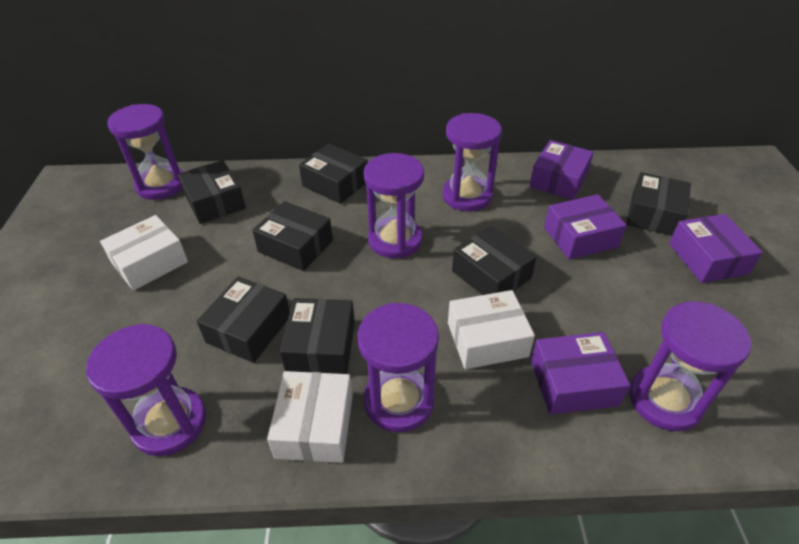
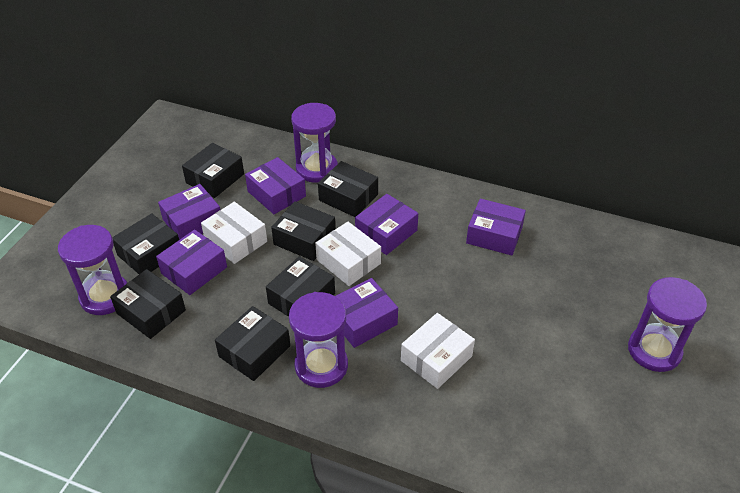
purple box: [529,140,594,200] [531,332,630,415] [544,194,627,260] [669,214,763,283] = 4 -> [156,229,227,295] [158,184,220,240] [245,157,306,214] [336,278,398,348] [355,194,418,255] [466,199,526,256] = 6
purple hourglass: [86,324,206,456] [107,104,183,200] [357,303,439,433] [364,153,424,259] [442,113,502,211] [629,301,751,431] = 6 -> [58,225,127,315] [289,292,348,388] [291,103,338,183] [628,277,707,372] = 4

